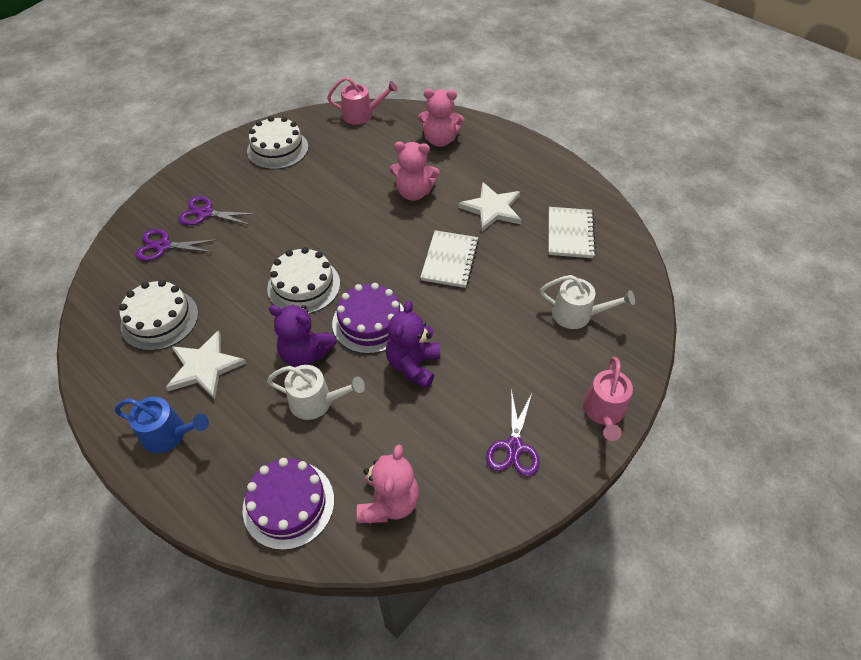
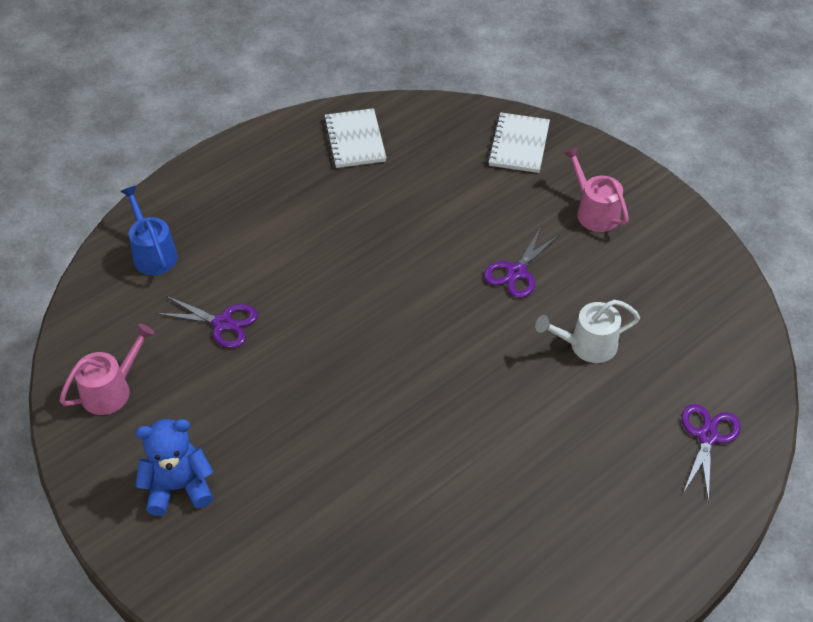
blue teddy bear: none = 0 -> [135,419,213,516] = 1
pink teddy bear: [357,444,419,523] [390,142,439,201] [418,89,464,147] = 3 -> none = 0
purple cake: [242,458,334,550] [332,283,404,354] = 2 -> none = 0
purple teddy bear: [269,305,337,367] [386,301,440,389] = 2 -> none = 0
white cake: [119,280,198,351] [247,116,308,170] [267,247,340,314] = 3 -> none = 0
white star: [166,330,246,400] [458,182,521,231] = 2 -> none = 0
white watering can: [267,365,365,420] [540,275,635,329] = 2 -> [535,300,640,363] = 1

